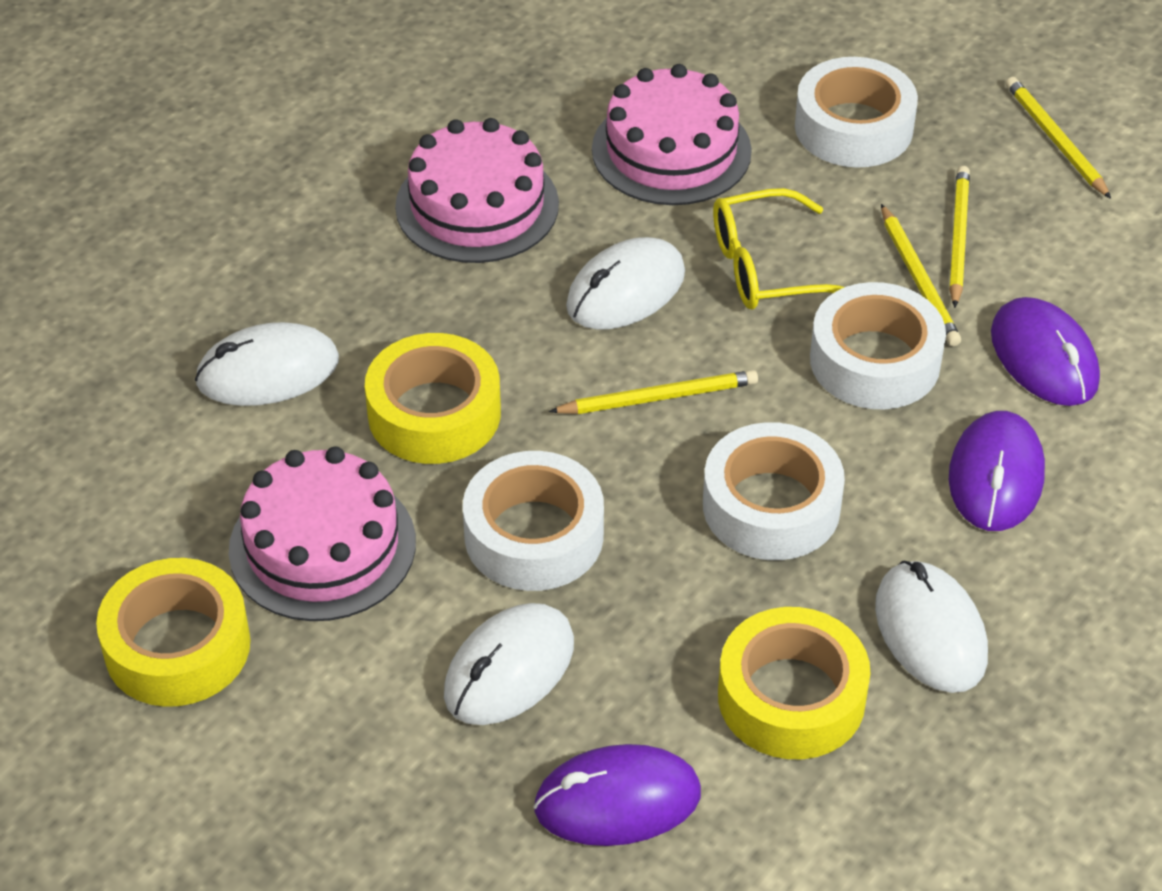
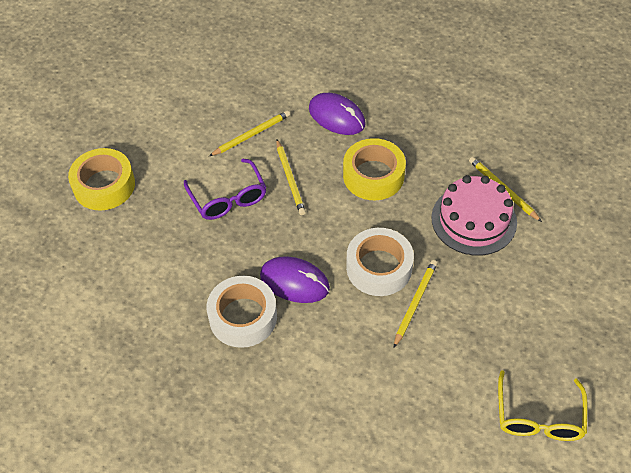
pink cake: [229,447,416,621] [395,118,559,263] [592,64,752,205] = 3 -> [431,175,517,256] = 1
purple glasses: none = 0 -> [184,159,267,220] = 1
purple mouse: [533,744,701,846] [949,411,1045,531] [991,297,1100,406] = 3 -> [260,256,330,303] [309,93,366,135] = 2
white mouse: [195,322,339,406] [444,603,574,725] [566,237,685,330] [875,561,988,693] = 4 -> none = 0
white tape: [463,451,604,591] [703,422,845,560] [795,57,918,168] [810,282,946,409] = 4 -> [207,276,277,348] [346,228,414,296] = 2
yellow tape: [96,558,251,707] [365,333,501,464] [718,607,871,759] = 3 -> [68,148,135,211] [343,138,406,200] = 2

